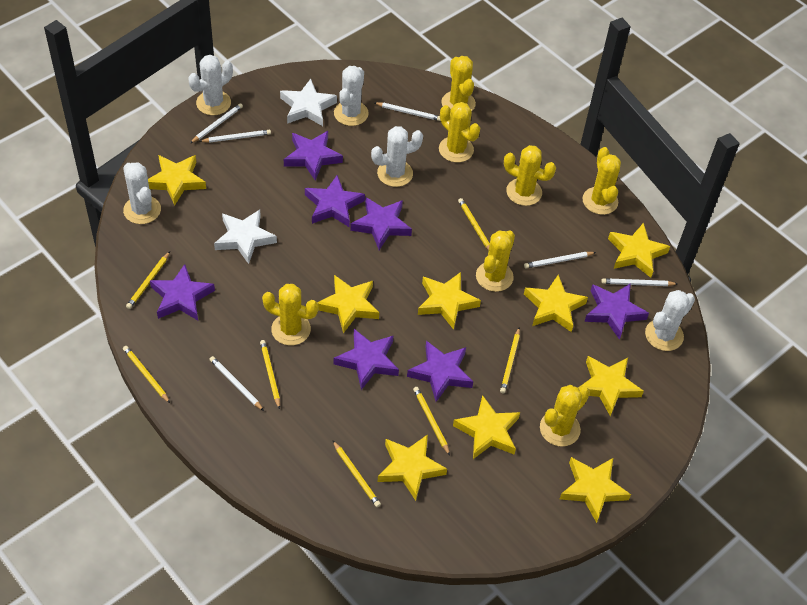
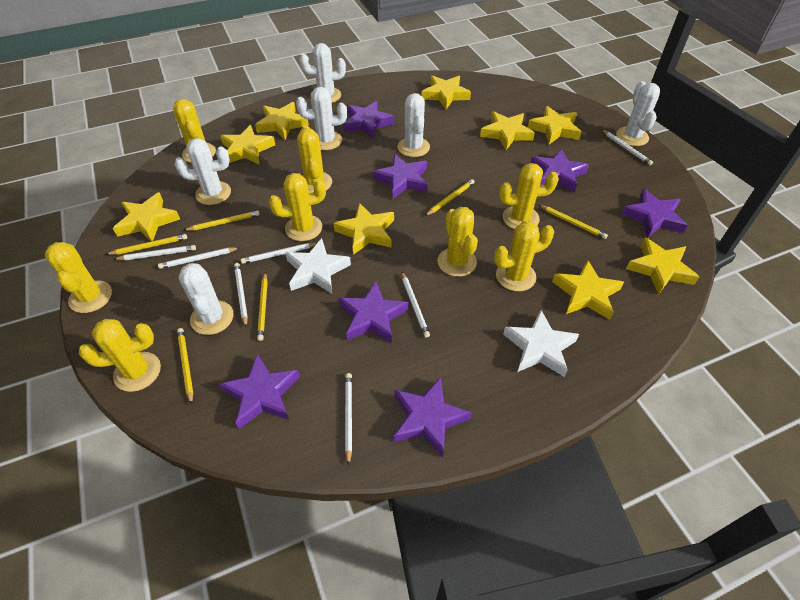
white cactus: [123,162,161,224] [188,55,233,115] [334,66,369,126] [371,126,423,187] [645,290,695,351] = 5 -> [174,138,231,205] [178,263,233,335] [296,87,347,150] [299,43,346,103] [398,93,430,157] [616,81,660,146] = 6
white pencil: [190,103,243,143] [199,130,271,143] [209,356,264,411] [374,102,440,121] [524,252,596,268] [601,278,677,286] = 6 -> [114,245,196,260] [158,247,239,269] [234,263,248,327] [241,243,317,264] [345,373,352,466] [402,272,430,338] [602,129,653,165] = 7
yellow cactus: [262,284,318,345] [439,102,480,162] [441,56,476,111] [476,230,515,292] [504,145,556,206] [540,385,590,446] [582,147,621,215] = 7 -> [45,242,112,313] [79,319,161,392] [173,99,216,163] [269,173,326,241] [297,125,332,193] [437,207,478,277] [494,221,554,291] [499,163,559,229] = 8
yellow pencil: [123,346,170,403] [126,252,170,309] [260,340,280,409] [332,440,381,507] [413,387,450,455] [458,198,490,250] [500,328,520,394] = 7 -> [105,234,187,255] [177,328,193,405] [183,210,260,231] [257,272,268,341] [425,179,474,216] [539,205,608,239] = 6

